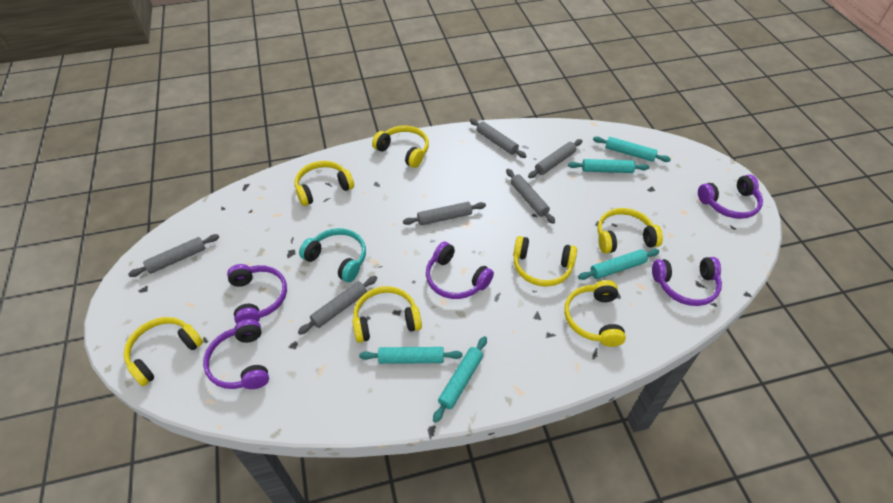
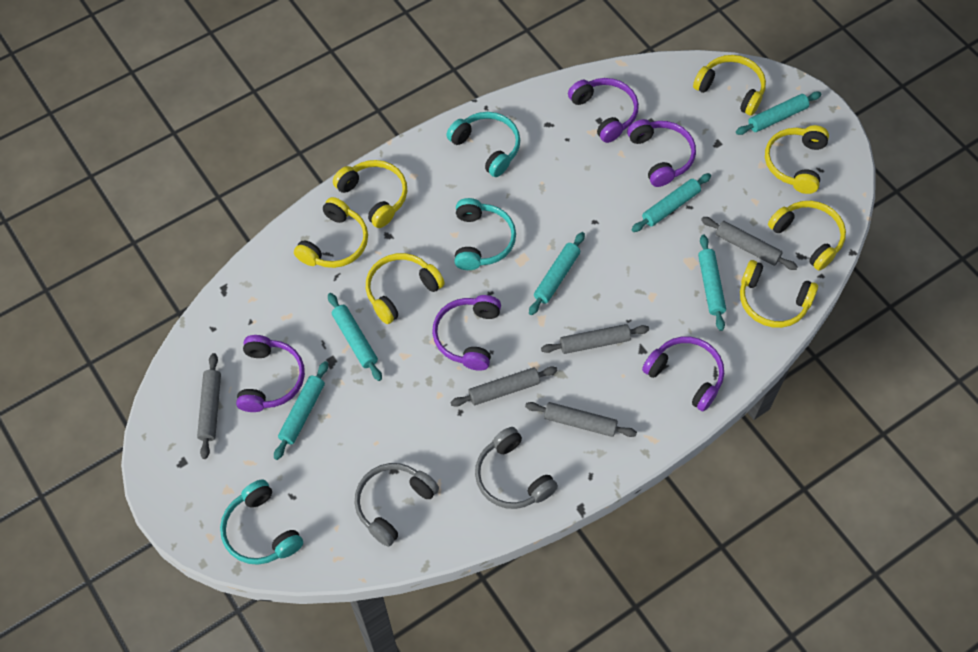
grey headphones: none = 0 -> [355,463,439,547] [475,427,558,509] = 2
grey rolling pin: [128,234,219,277] [298,276,377,335] [403,202,486,225] [470,119,527,158] [506,169,555,224] [528,139,582,178] = 6 -> [197,353,221,459] [450,366,558,407] [525,402,637,437] [541,324,649,354] [701,217,798,270] = 5
turquoise headphones: [299,228,366,282] = 1 -> [220,480,303,565] [446,112,520,177] [454,198,516,270] = 3
turquoise rolling pin: [359,347,463,364] [433,336,487,423] [568,159,649,173] [578,249,659,280] [593,136,671,162] = 5 -> [274,361,328,460] [328,293,382,381] [529,232,585,315] [631,173,711,232] [698,235,726,331] [736,91,822,135] = 6

